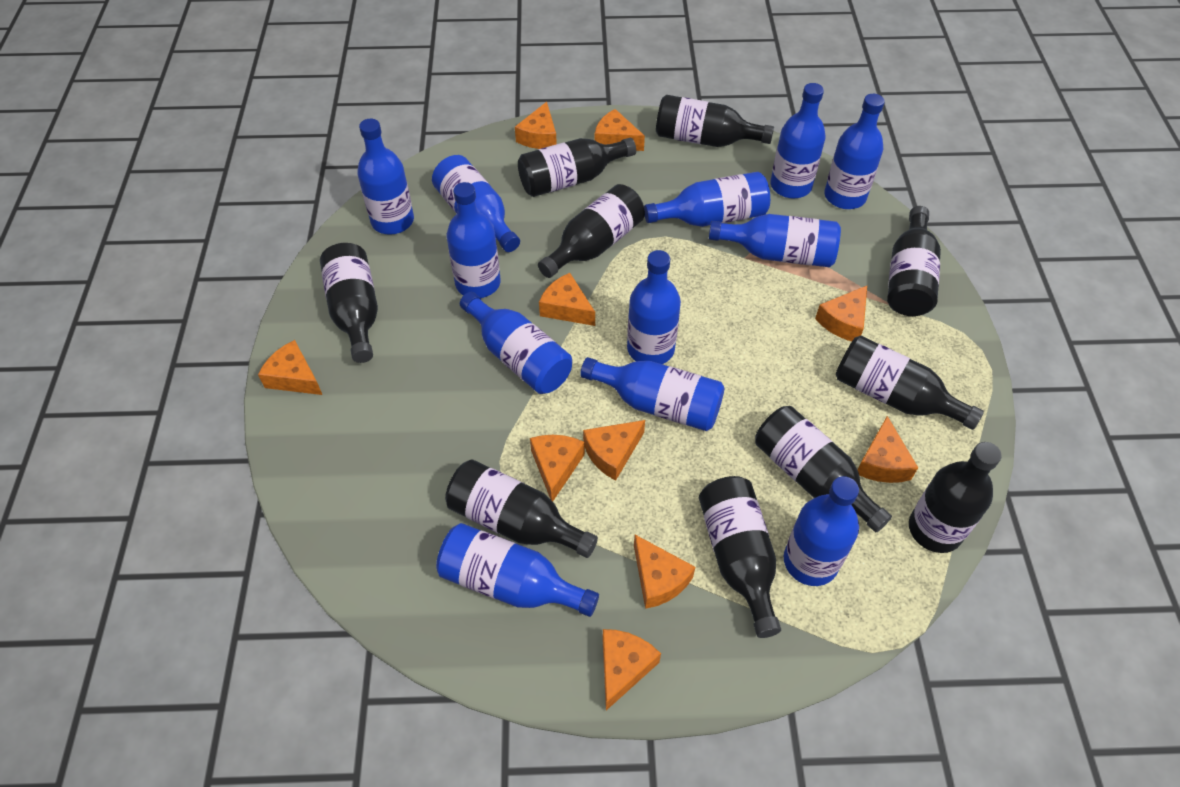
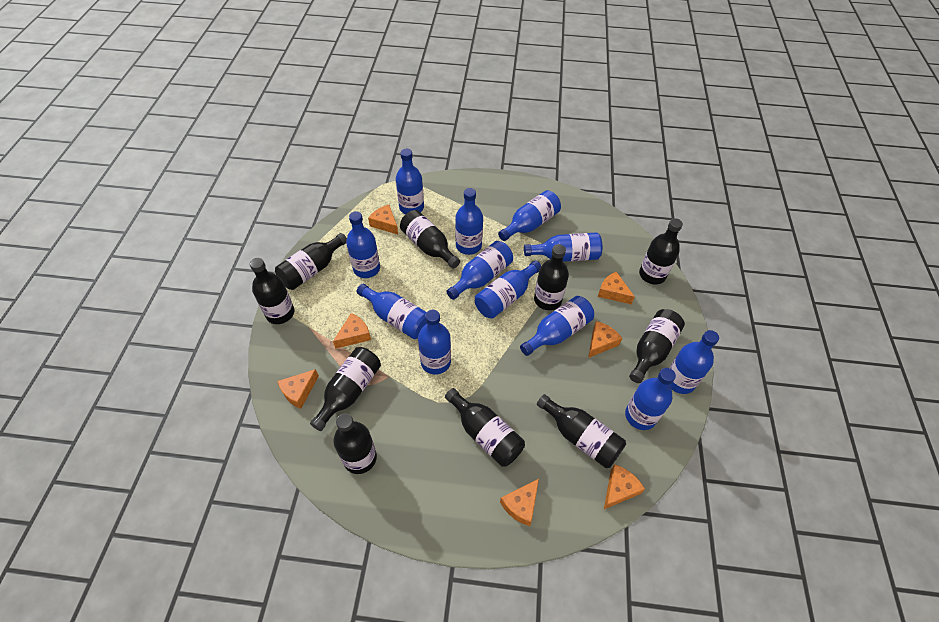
orange cheese: [258,340,322,395] [515,102,557,149] [530,435,585,501] [539,273,595,326] [583,420,645,481] [595,109,645,151] [602,629,661,710] [634,535,695,609] [815,286,867,341] [858,416,918,483] = 10 -> [277,369,319,409] [333,313,371,349] [368,205,398,234] [500,479,539,526] [588,321,622,358] [598,272,635,304] [604,464,645,509] = 7

